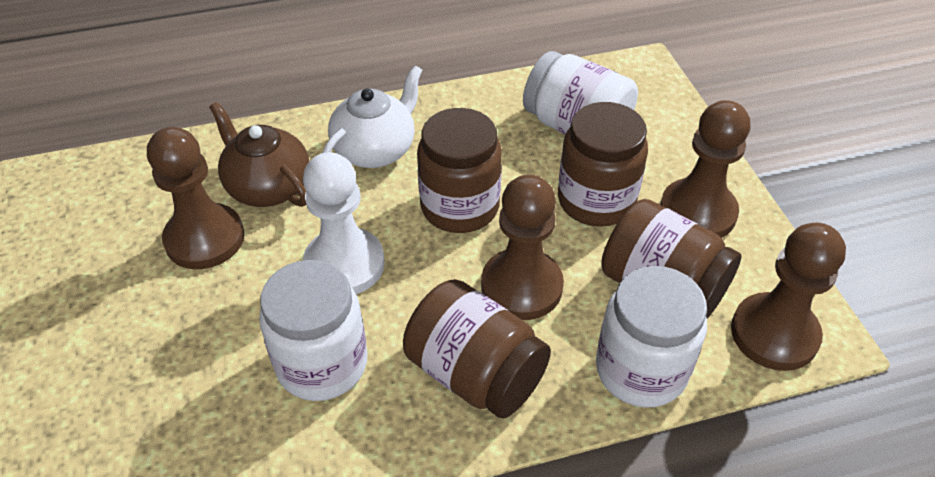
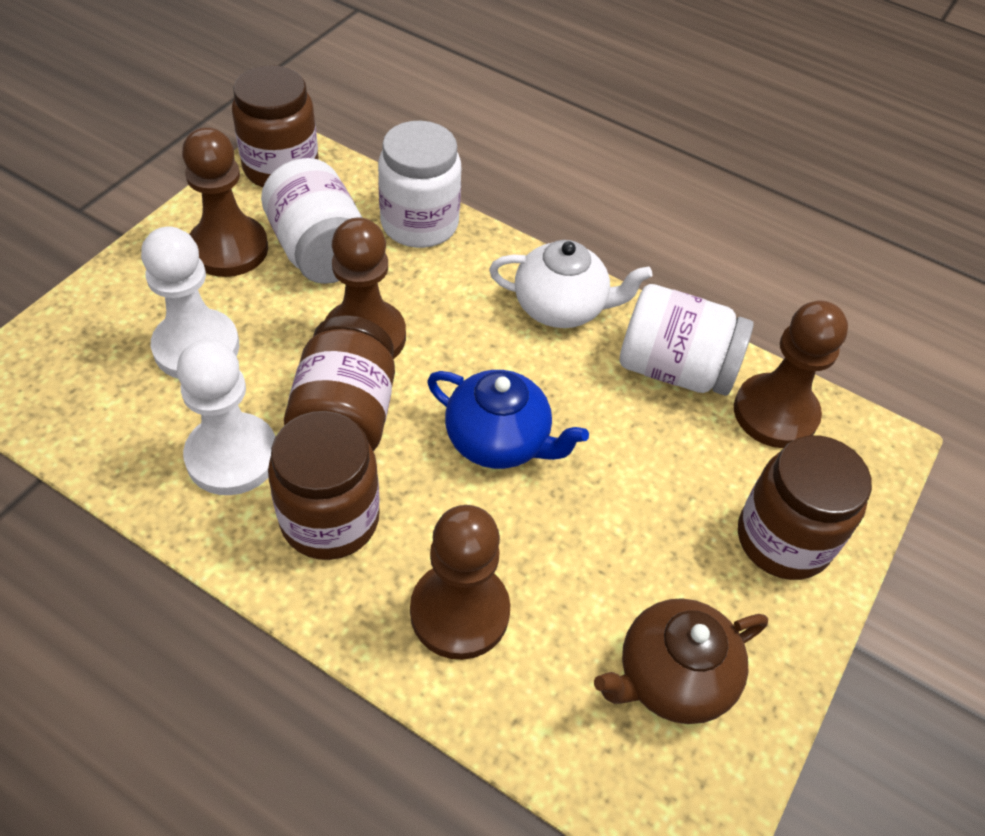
blue teapot: none = 0 -> [427,370,589,469] = 1
white pawn: [303,152,385,294] = 1 -> [141,226,239,379] [177,339,275,495] = 2

